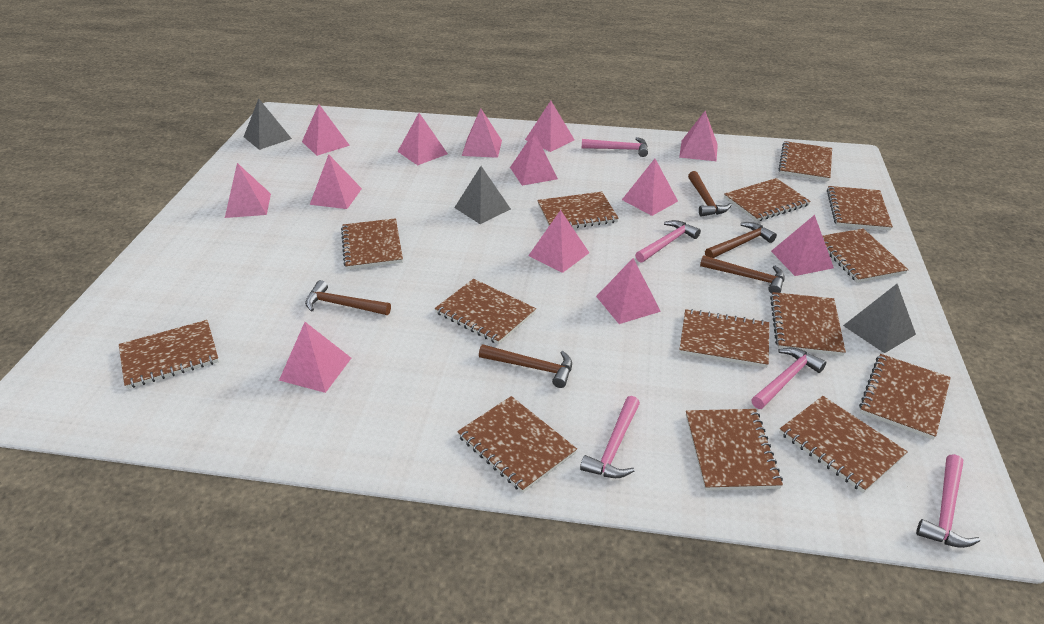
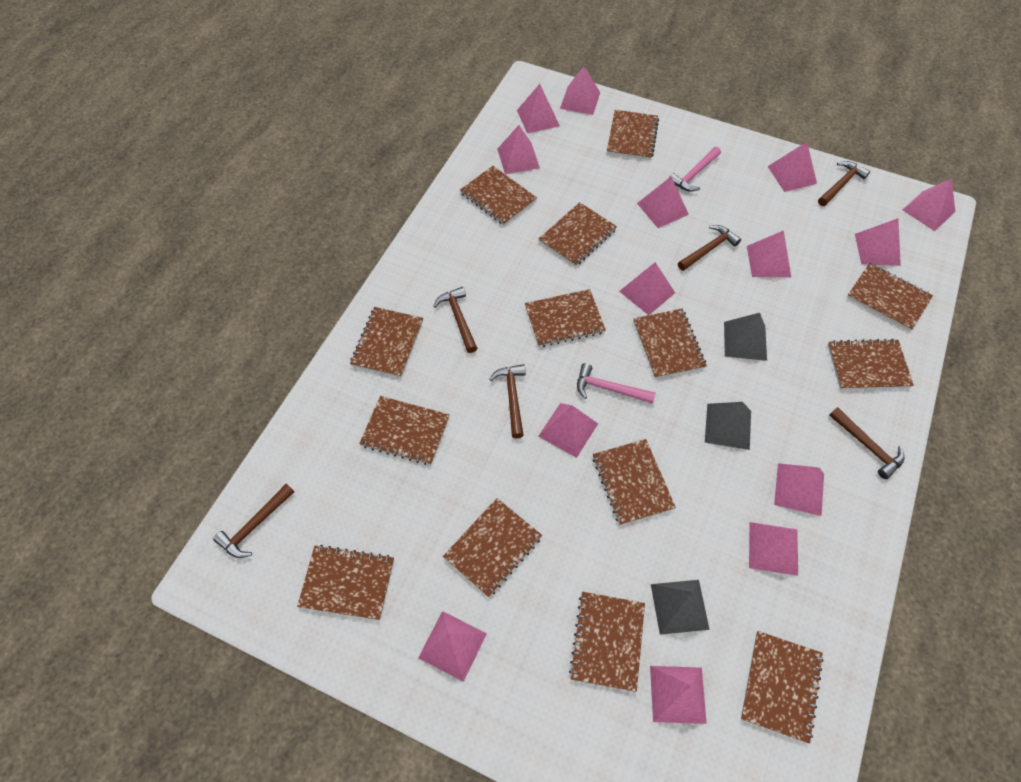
brown hammer: [305,280,391,315] [479,345,572,388] [688,171,732,216] [700,255,784,294] [705,222,777,258] = 5 -> [213,484,294,558] [434,287,477,353] [490,364,526,438] [678,225,741,271] [818,161,870,206] [829,407,905,479] = 6
pink hammer: [580,396,640,478] [582,137,648,157] [635,220,701,263] [751,348,826,409] [916,454,980,548] = 5 -> [577,363,656,404] [669,147,721,191] = 2
pink pyramid: [225,163,271,218] [279,322,351,393] [302,104,350,156] [310,155,362,209] [397,113,448,165] [462,108,502,158] [510,132,558,186] [525,101,575,152] [528,210,589,273] [596,258,661,324] [622,159,678,216] [679,111,718,161] [771,215,834,276] = 13 -> [418,611,487,682] [497,125,540,174] [517,84,560,133] [538,403,598,458] [560,66,600,115] [619,262,675,315] [637,177,689,228] [650,666,707,724] [747,230,791,277] [749,522,798,576] [767,142,817,192] [774,463,824,516] [855,218,901,266] [903,178,955,231] = 14

